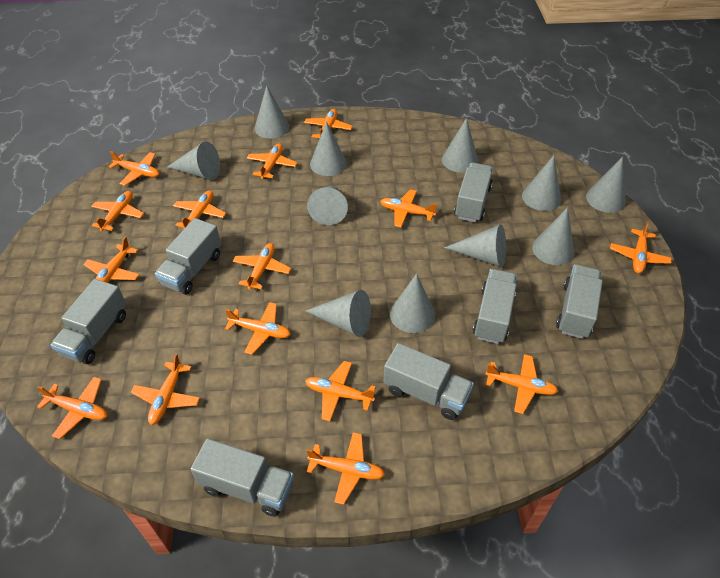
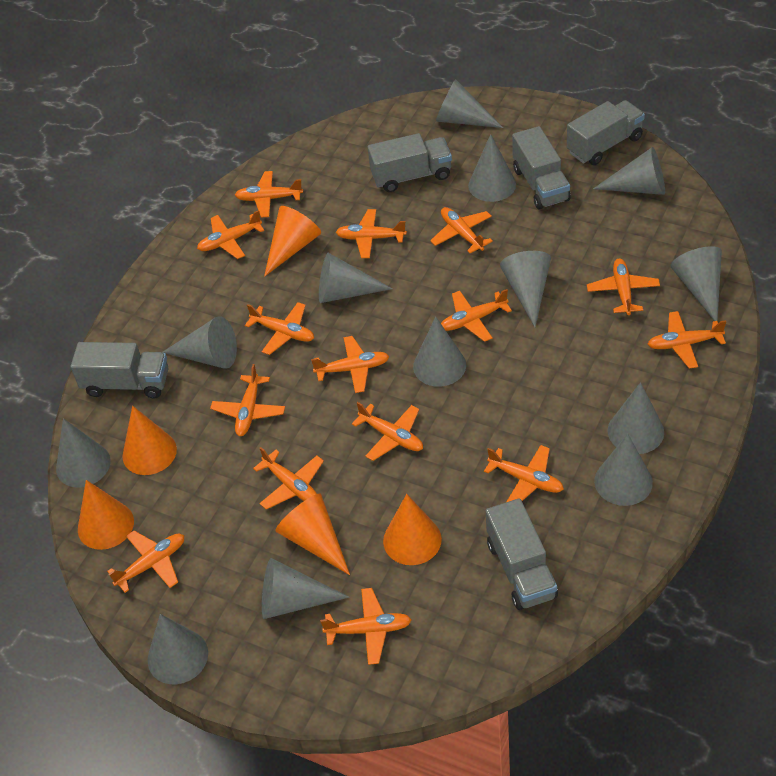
grey cone: [167,142,220,180] [255,85,289,139] [305,290,371,337] [307,186,348,225] [310,121,347,176] [390,273,435,333] [442,118,479,173] [444,224,506,267] [522,155,561,211] [532,207,575,265] [586,157,626,213] = 11 -> [56,418,110,488] [148,614,208,684] [162,316,237,369] [262,558,349,619] [319,253,393,303] [413,317,466,387] [436,79,503,128] [468,134,516,202] [500,251,551,327] [593,147,665,195] [594,434,653,506] [607,382,664,454] [671,246,722,321] = 13
grey truck: [51,279,126,364] [155,218,221,295] [191,438,294,517] [383,343,474,420] [454,163,493,222] [473,269,517,344] [556,264,603,339] = 7 -> [71,342,168,399] [368,133,452,192] [486,498,558,610] [512,126,571,209] [567,100,645,165] = 5
orange cone: none = 0 -> [78,480,134,550] [122,406,177,475] [264,206,321,277] [275,493,350,575] [383,494,442,565] = 5

